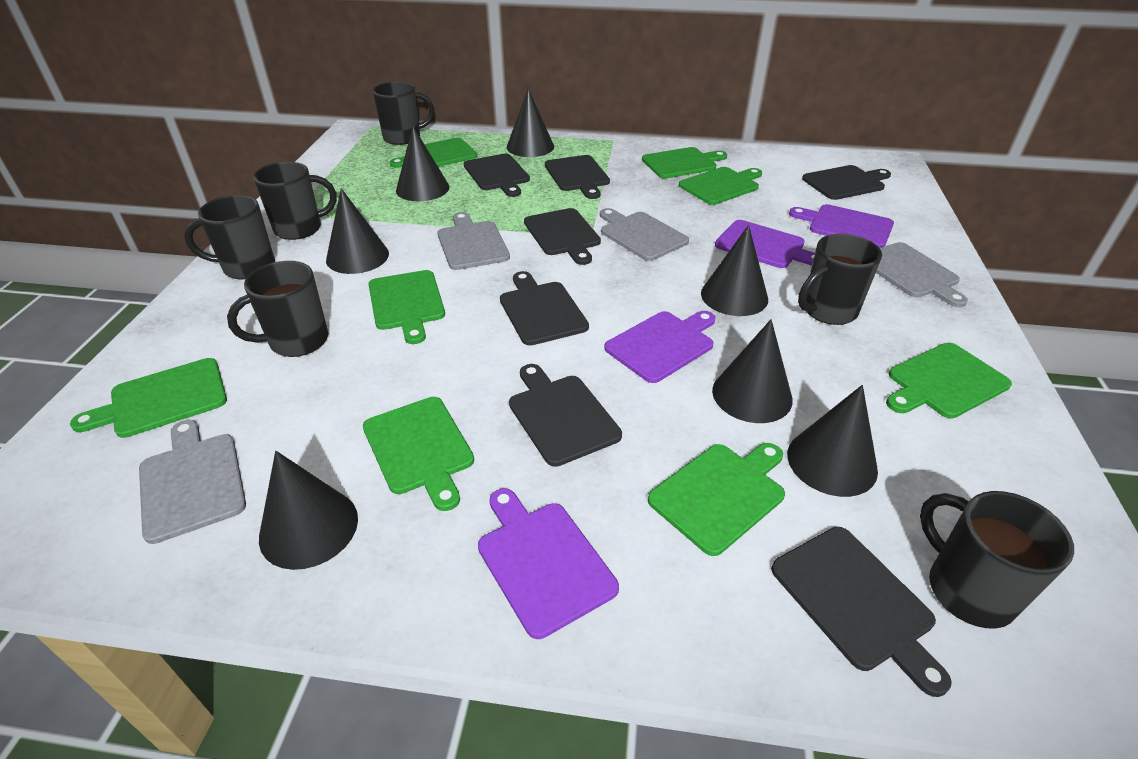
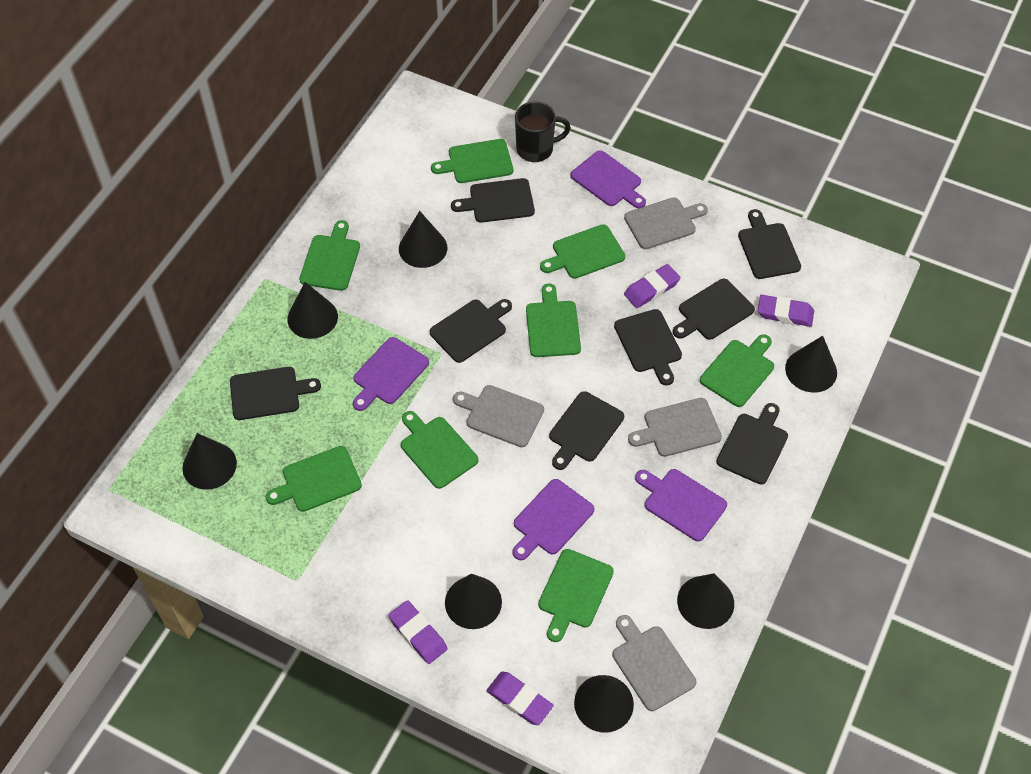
black cutting board: [464,154,530,197] [500,271,589,345] [509,364,622,467] [524,208,601,265] [545,155,610,199] [771,527,952,697] [802,165,891,200] = 7 -> [230,367,321,420] [429,299,512,363] [451,178,535,223] [549,391,624,470] [614,309,682,386] [673,279,755,340] [716,403,788,484] [738,209,801,279] = 8
black mug: [184,195,275,280] [227,261,328,357] [253,162,337,240] [373,82,434,145] [798,234,882,325] [920,491,1074,629] = 6 -> [515,101,571,162] = 1
purple eraser: none = 0 -> [388,600,448,664] [487,672,554,725] [624,264,680,308] [758,295,814,327] = 4

